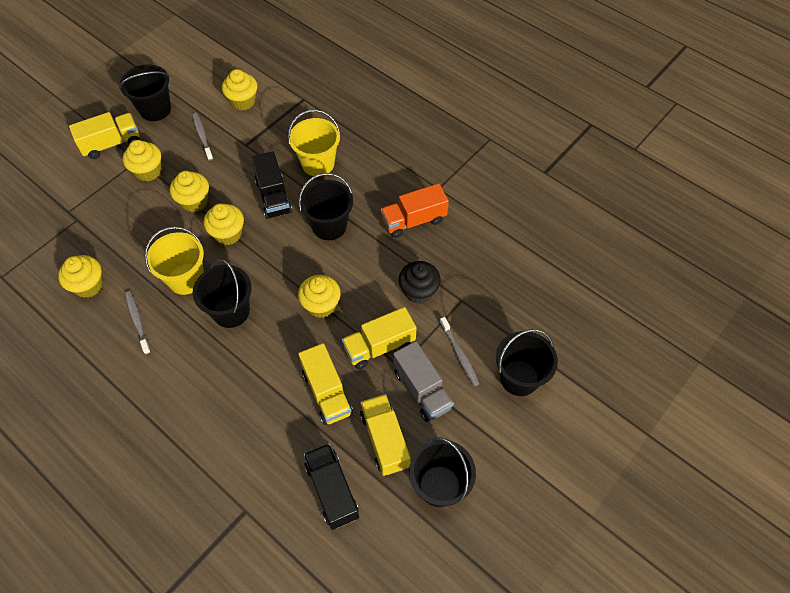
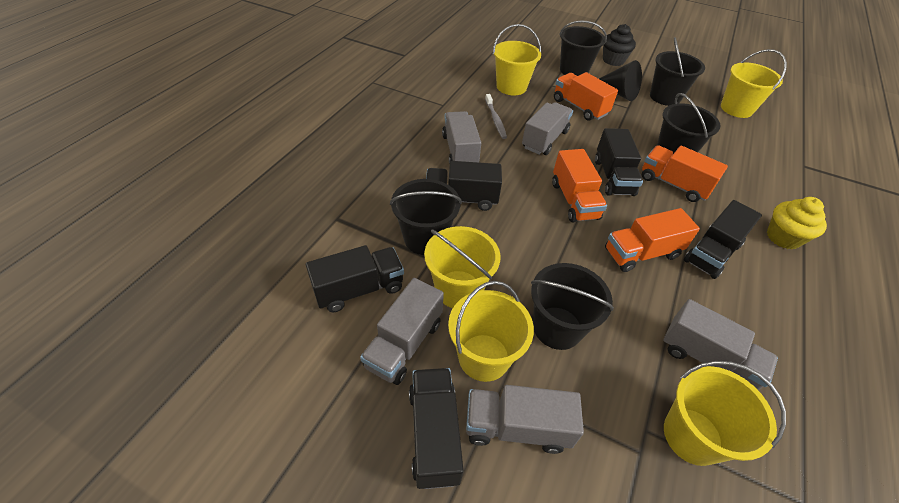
black cone: none = 0 -> [599,60,642,101] = 1
black truck: [251,151,292,219] [304,443,359,530] = 2 -> [306,245,404,312] [409,368,464,489] [426,161,502,211] [595,128,643,196] [684,200,762,279] = 5
grey toothbrush: [125,291,151,355] [192,113,213,161] [440,317,479,386] = 3 -> [485,94,507,139] = 1
grey truck: [393,341,454,422] = 1 -> [360,278,444,385] [442,111,481,164] [466,385,584,454] [522,102,573,155] [663,299,778,390] = 5
orange truck: [381,183,449,238] = 1 -> [552,149,607,222] [554,72,618,121] [605,208,700,272] [642,145,728,202] = 4
yellow bucket: [145,226,204,295] [288,110,340,177] = 2 -> [424,226,501,308] [448,281,534,382] [493,24,541,95] [664,361,786,466] [721,49,787,118] = 5
yellow cupcake: [58,255,103,298] [123,140,161,182] [170,171,209,212] [203,203,244,245] [222,69,257,110] [298,275,341,318] = 6 -> [767,197,827,250] = 1
yellow truck: [69,112,140,159] [298,343,353,425] [342,307,417,369] [360,394,411,476] = 4 -> none = 0

